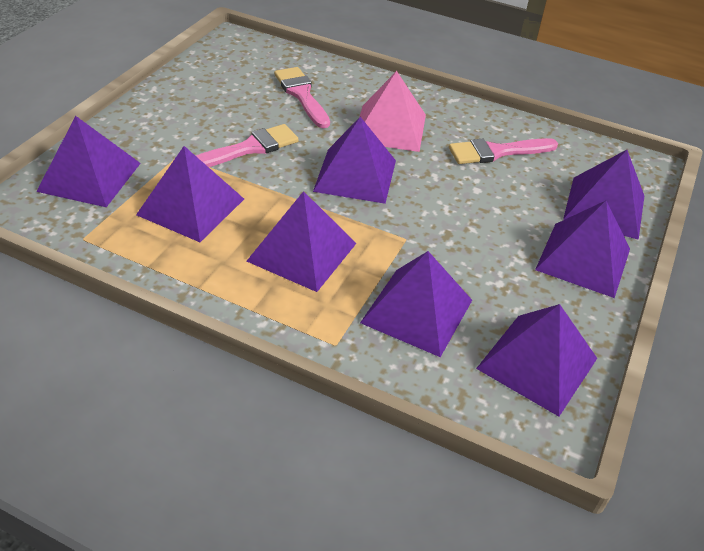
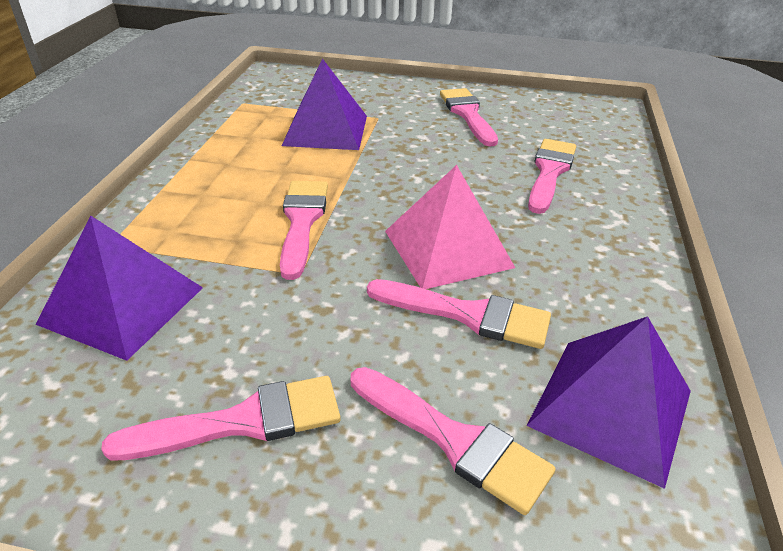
pink brush: [196,124,299,167] [274,67,330,128] [449,138,558,164] = 3 -> [101,376,341,460] [280,181,328,280] [351,367,555,515] [367,279,551,349] [440,88,498,146] [528,139,576,214] = 6
purple pyramid: [36,116,141,207] [136,146,244,242] [247,191,357,292] [313,117,396,204] [360,251,472,357] [476,304,597,417] [535,201,630,298] [563,150,644,240] = 8 -> [36,216,203,361] [282,58,367,150] [527,316,691,489] = 3

